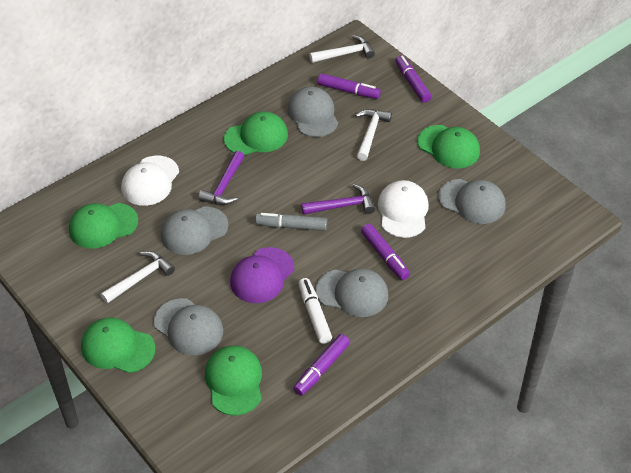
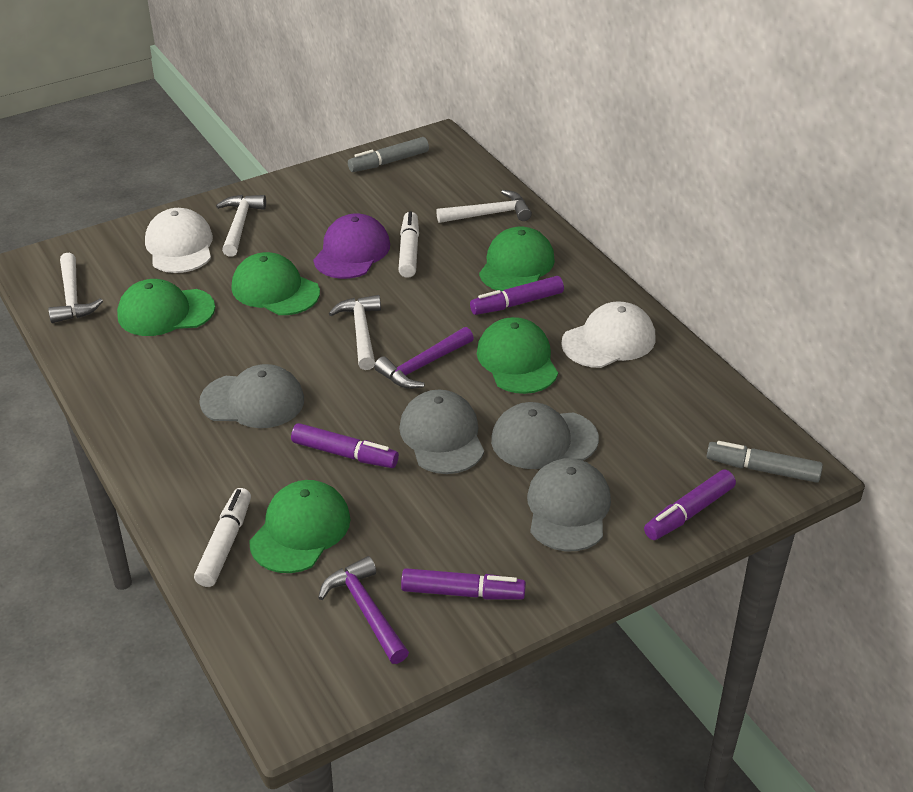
grey cap: [154,298,223,355] [161,206,228,255] [287,86,338,137] [316,269,389,317] [438,179,506,224] = 5 -> [199,364,304,428] [399,390,484,474] [491,402,599,469] [527,458,611,551] = 4
grey marker: [255,213,327,231] = 1 -> [348,137,429,172] [706,441,823,483] = 2
white hammer: [101,251,175,304] [309,35,375,63] [355,109,392,161] = 3 -> [48,253,103,323] [216,195,266,257] [328,295,381,370] [436,190,532,223] = 4
white marker: [299,278,332,344] = 1 -> [194,488,251,587] [398,211,419,278] = 2

